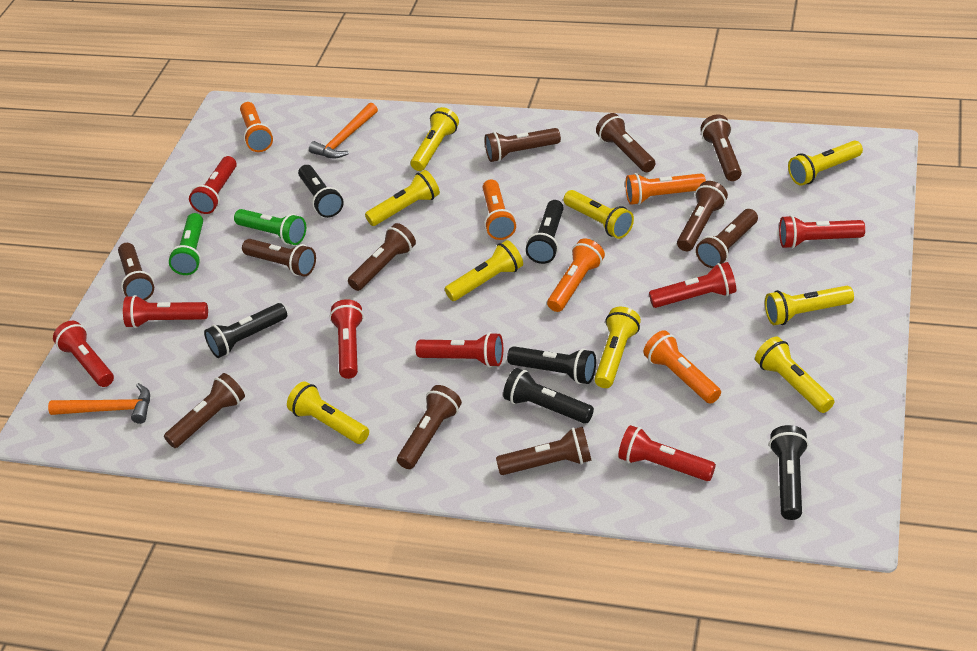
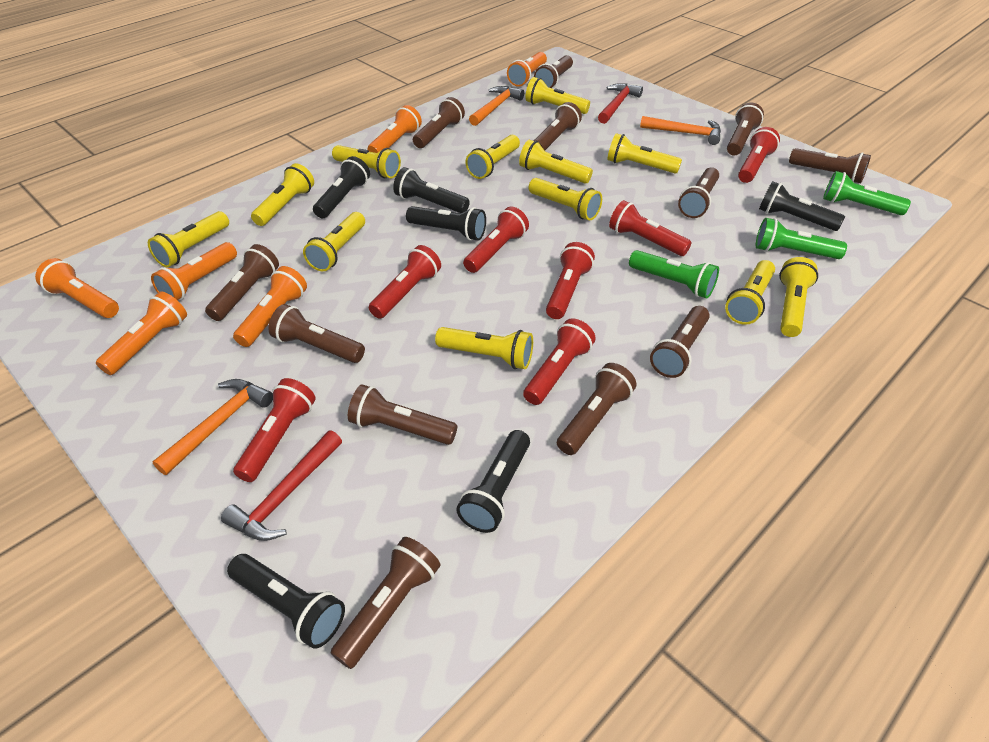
brown flashlight: [118,243,154,300] [164,373,245,448] [242,239,316,277] [348,223,416,291] [397,385,462,469] [485,128,561,162] [496,427,591,475] [596,113,656,172] [677,181,728,251] [696,209,758,268] [701,115,742,181] = 11 -> [205,244,279,321] [269,304,365,363] [331,537,441,669] [348,384,457,445] [413,97,465,148] [534,55,573,88] [534,102,582,150] [557,363,636,455] [650,306,710,378] [678,167,719,218] [727,102,764,155] [789,148,871,183] = 12
green flashlight: [169,213,203,275] [234,209,306,245] = 2 -> [629,250,719,298] [756,218,847,259] [823,171,911,215] = 3
orange flashlight: [240,102,273,152] [483,179,516,240] [547,238,605,312] [625,173,706,205] [643,330,721,404] = 5 -> [35,258,119,318] [96,291,187,375] [151,242,237,300] [233,266,307,347] [368,105,422,153] [507,52,547,87] = 6
orange hammer: [48,383,150,424] [309,103,378,159] = 2 -> [152,379,273,475] [469,86,524,126] [640,116,721,145] = 3
red flashlight: [53,321,114,387] [123,295,208,328] [189,156,237,214] [329,299,364,379] [415,332,503,367] [618,425,716,481] [649,262,736,308] [779,215,865,249] = 8 -> [233,378,316,482] [369,245,441,319] [463,206,529,273] [523,318,596,405] [546,242,595,319] [609,200,692,256] [738,127,780,183] = 7
red hammer: none = 0 -> [221,430,342,541] [598,83,643,124] = 2
yellow flashlight: [287,382,369,444] [365,170,440,226] [411,107,459,171] [445,240,523,301] [563,190,634,239] [594,307,641,388] [755,337,835,413] [765,286,854,325] [788,141,863,186] = 9 -> [148,211,229,267] [251,163,314,226] [303,212,365,271] [332,145,401,179] [435,327,533,369] [465,135,520,179] [519,140,593,184] [525,77,590,114] [529,178,602,220] [607,133,682,174] [725,260,775,325] [779,257,818,337] = 12

